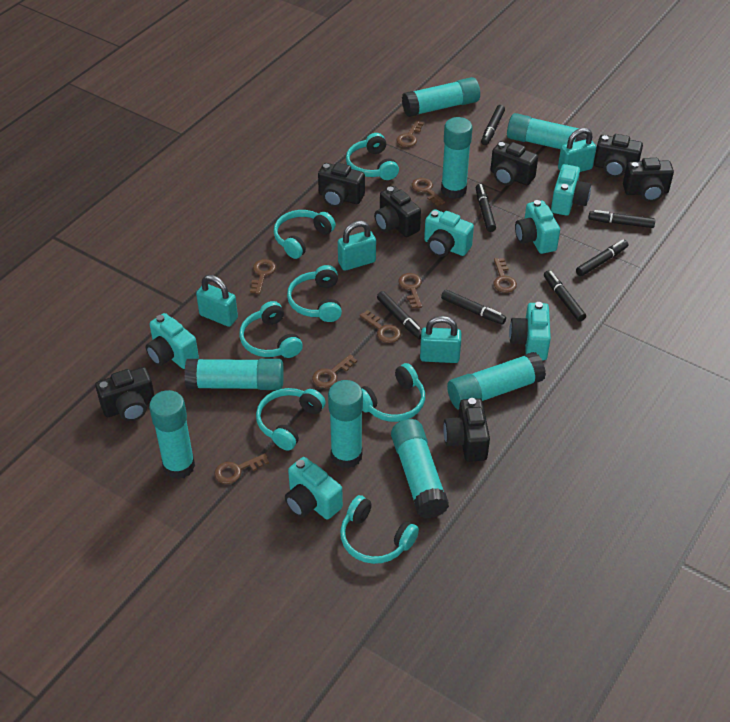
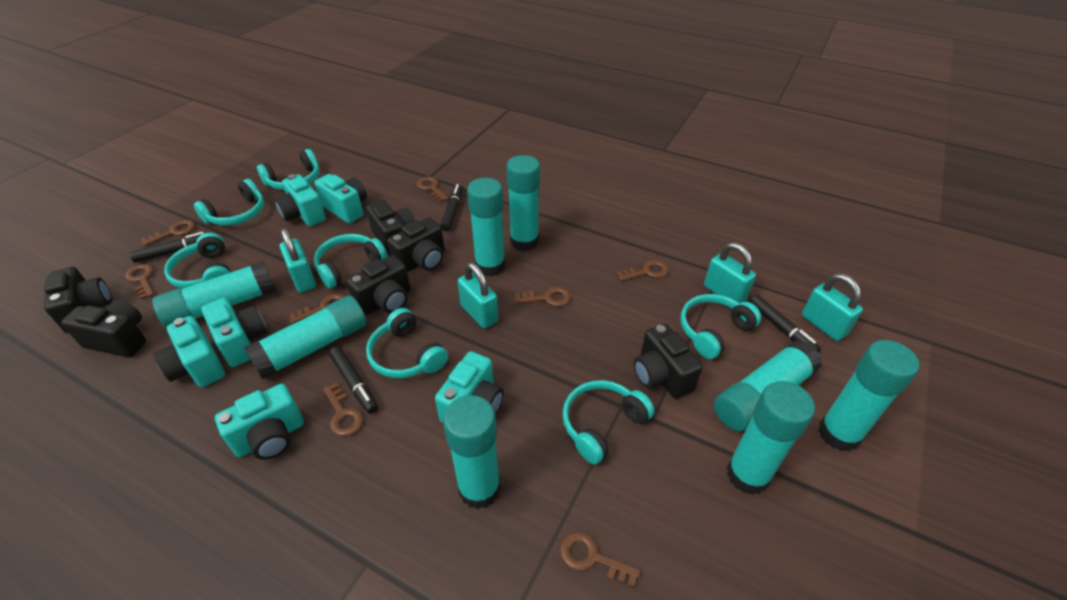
black camera: [95,367,154,421] [318,163,365,207] [374,186,421,237] [443,398,490,462] [491,141,538,185] [594,134,643,177] [623,158,674,202] = 7 -> [44,267,112,333] [61,300,146,358] [346,255,410,316] [366,200,415,256] [387,218,445,272] [633,324,703,399] = 6
black marker: [377,291,422,340] [441,289,506,325] [476,184,496,232] [481,105,505,145] [544,270,586,322] [576,240,628,276] [589,210,655,228] = 7 -> [130,232,204,263] [329,346,378,414] [440,184,463,231] [749,294,821,352] = 4

